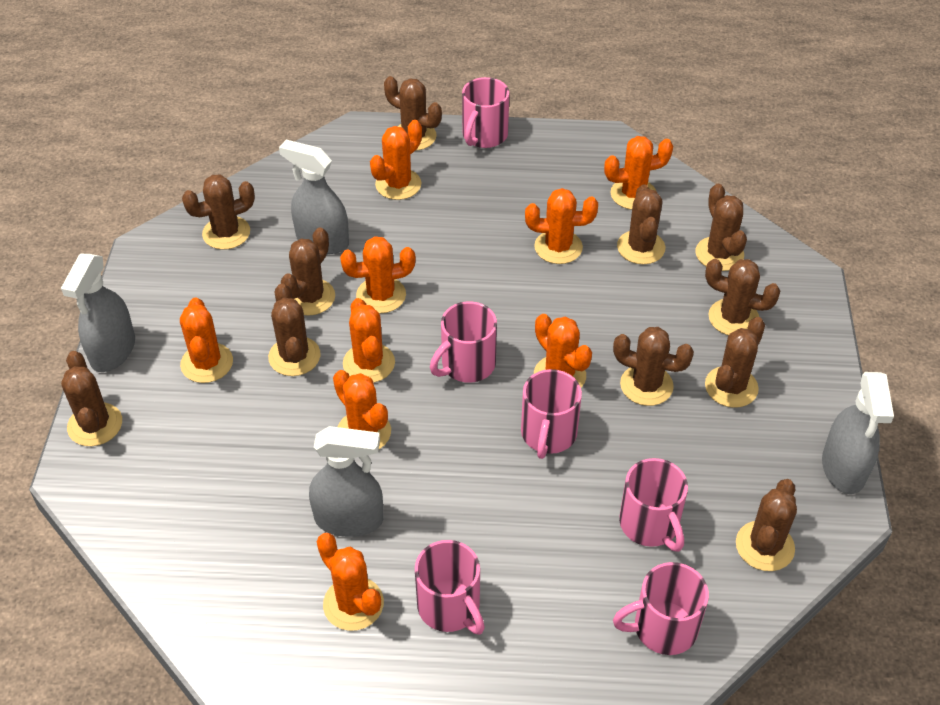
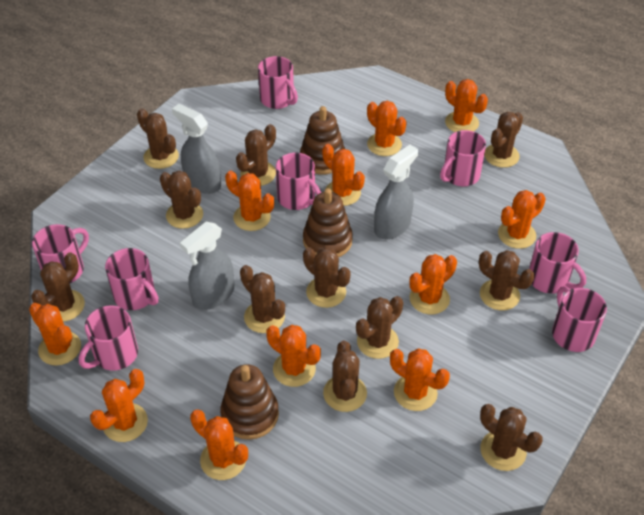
brown stacking toy: none = 0 -> [220,364,279,440] [300,106,345,174] [303,188,353,257] = 3
grey spray bottle: [61,254,135,372] [279,140,349,254] [309,426,383,537] [822,372,894,494] = 4 -> [172,104,221,194] [180,222,234,310] [374,145,418,239] = 3
orange cactus: [180,297,233,383] [317,533,384,631] [333,370,391,449] [340,236,416,313] [343,298,395,383] [370,120,422,200] [525,188,598,264] [534,314,592,388] [604,136,673,210] = 9 -> [29,303,81,366] [90,369,148,442] [190,410,248,480] [225,171,274,231] [266,325,321,387] [322,144,365,206] [367,101,407,156] [390,348,450,411] [409,254,457,315] [445,79,488,132] [498,190,546,249] = 11
pink mug: [415,540,485,635] [430,301,497,383] [462,77,509,148] [521,369,582,459] [613,562,709,655] [619,458,688,552] = 6 -> [32,224,89,283] [79,305,138,371] [105,248,159,310] [258,56,298,109] [276,153,321,210] [440,130,486,186] [529,232,586,294] [552,286,607,352] = 8

